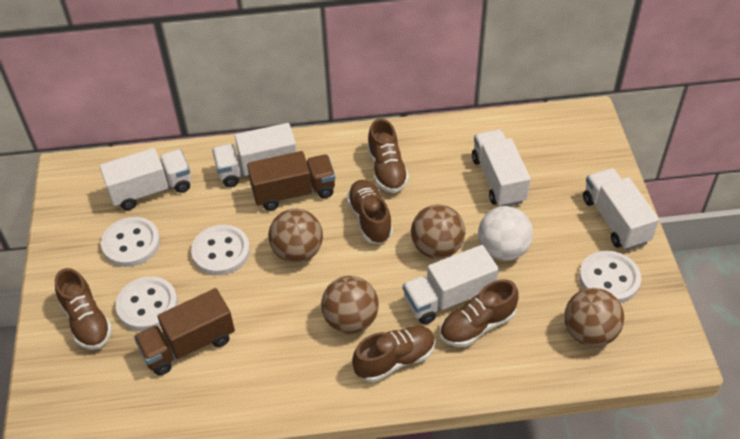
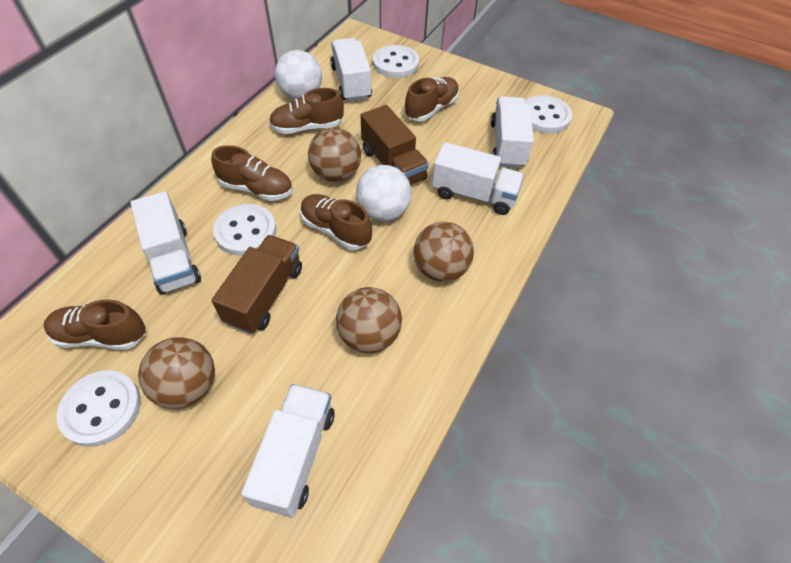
white ball: [478,206,533,261] = 1 -> [275,50,322,99] [356,165,412,221] = 2

